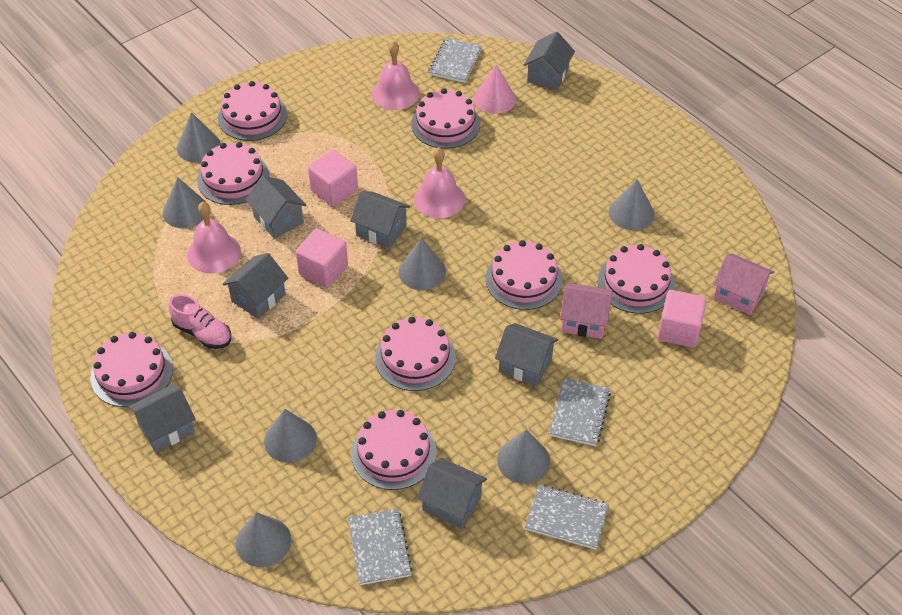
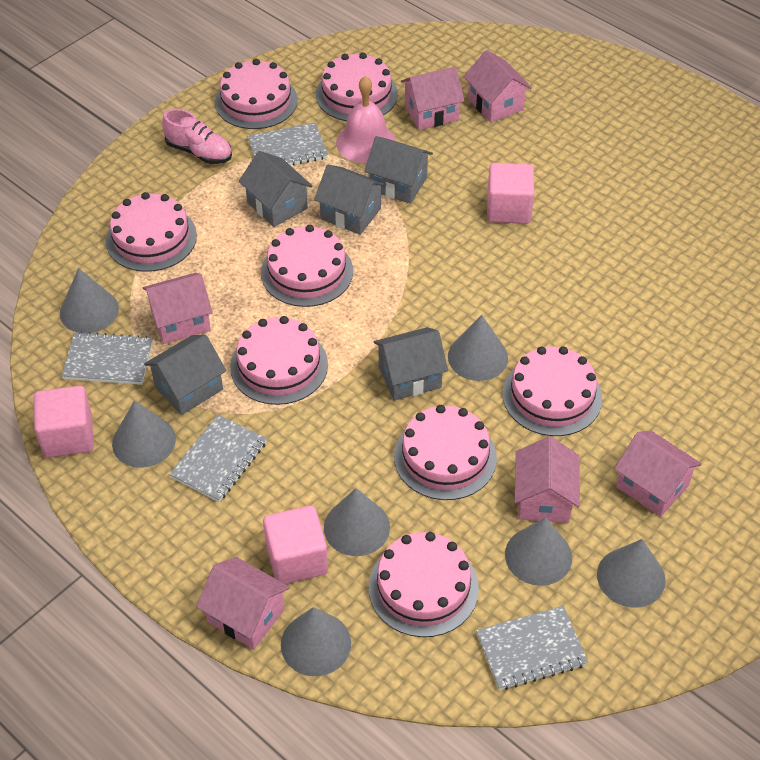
grey house: [128,384,195,453] [223,253,288,319] [246,176,307,239] [350,191,410,249] [417,458,487,529] [495,323,558,386] [524,32,575,90] = 7 -> [144,335,226,415] [239,151,313,227] [314,165,386,235] [364,136,433,204] [374,327,448,401] = 5
pink bell: [187,202,241,273] [372,41,420,110] [414,147,465,218] = 3 -> [336,76,396,163] = 1
pink cone: [474,65,516,114] = 1 -> none = 0
pink house: [560,283,613,339] [713,254,774,315] = 2 -> [143,273,213,344] [196,557,290,649] [401,67,464,130] [464,50,532,123] [515,436,580,523] [614,431,702,517] = 6

